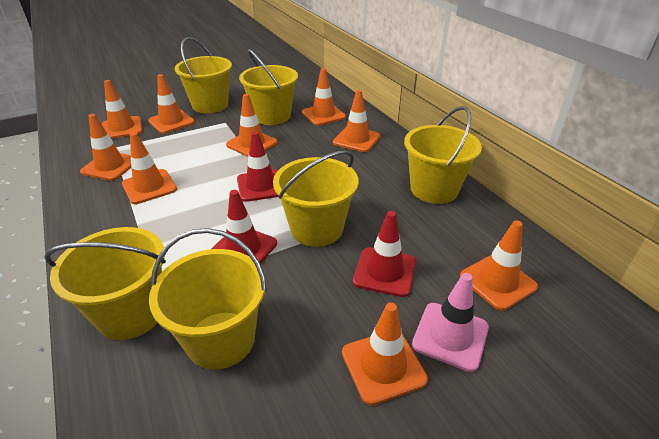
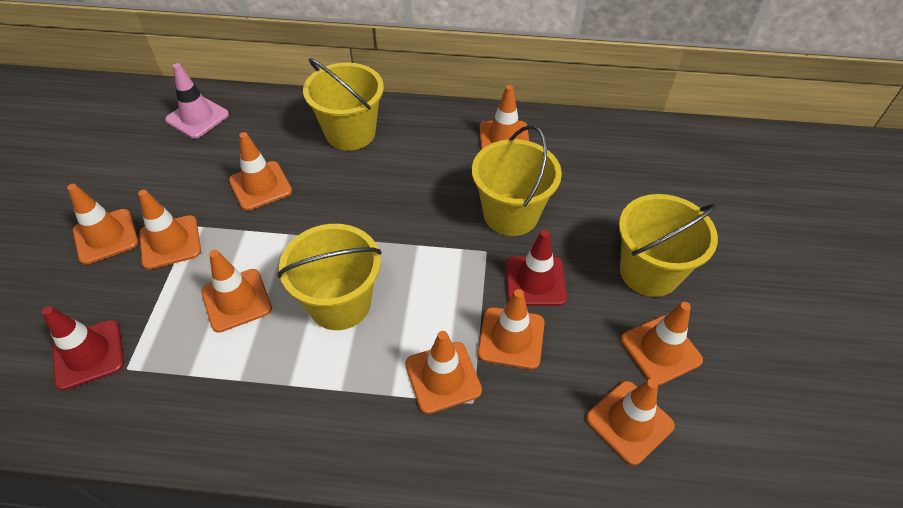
red traffic cone: [211,190,277,264] [237,131,278,202] [353,211,416,297] = 3 -> [42,306,124,390] [506,230,567,306] = 2
yellow bucket: [44,227,166,340] [149,228,267,370] [175,37,232,113] [239,49,298,125] [273,150,359,247] [404,106,482,204] = 6 -> [278,224,382,330] [303,58,384,151] [472,125,562,236] [619,194,718,297] = 4

